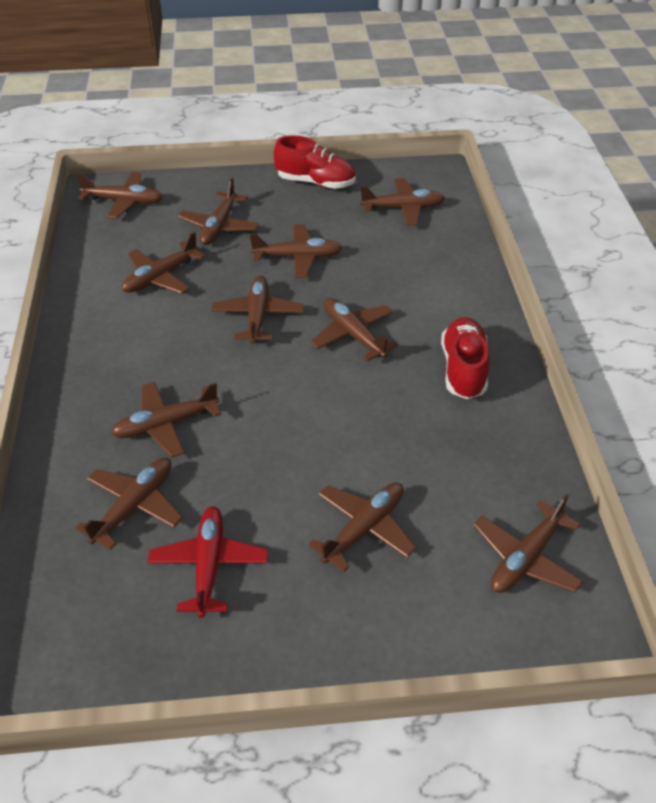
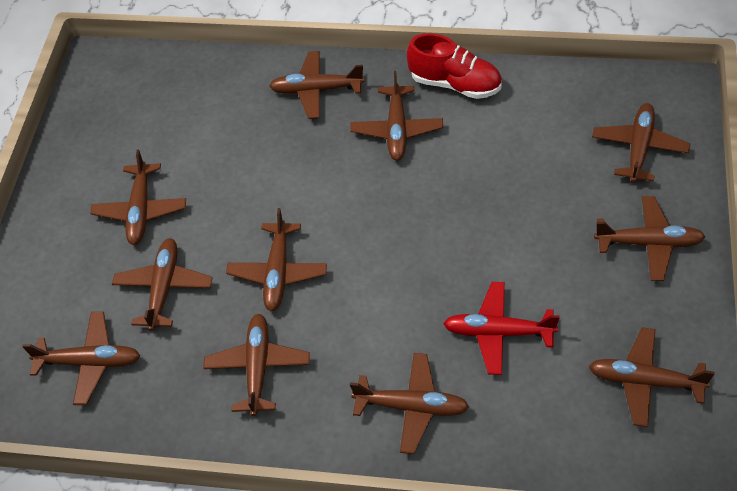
red shoe: [274,135,355,189] [441,317,490,399] = 2 -> [407,33,502,99] = 1

